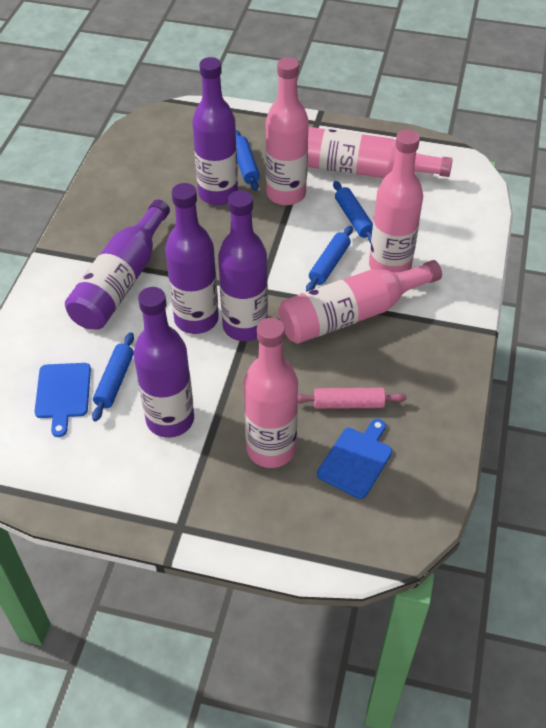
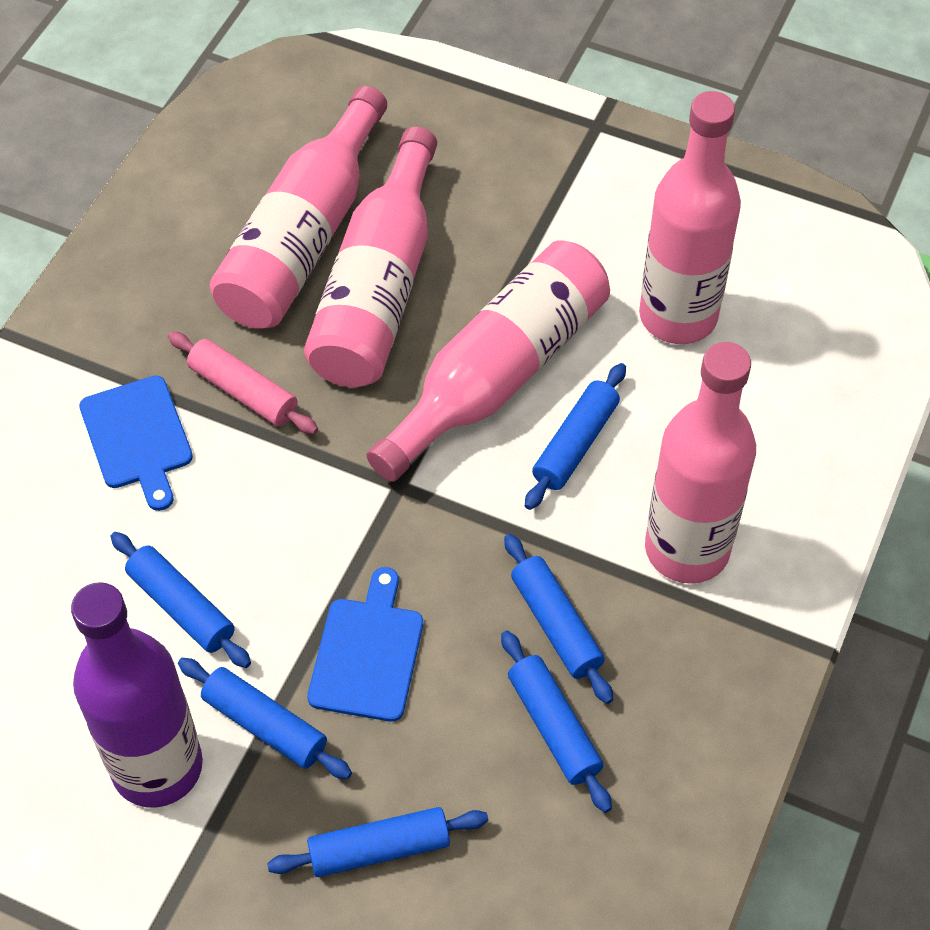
blue rolling pin: [92,332,134,421] [236,130,260,191] [306,226,353,292] [333,181,373,243] = 4 -> [110,532,251,668] [178,658,352,779] [267,807,488,877] [501,630,612,813] [504,534,613,704] [525,363,626,510] = 6
purple bottle: [65,199,170,330] [134,287,194,438] [165,183,219,334] [192,57,238,205] [218,190,268,341] = 5 -> [71,582,203,807] = 1

